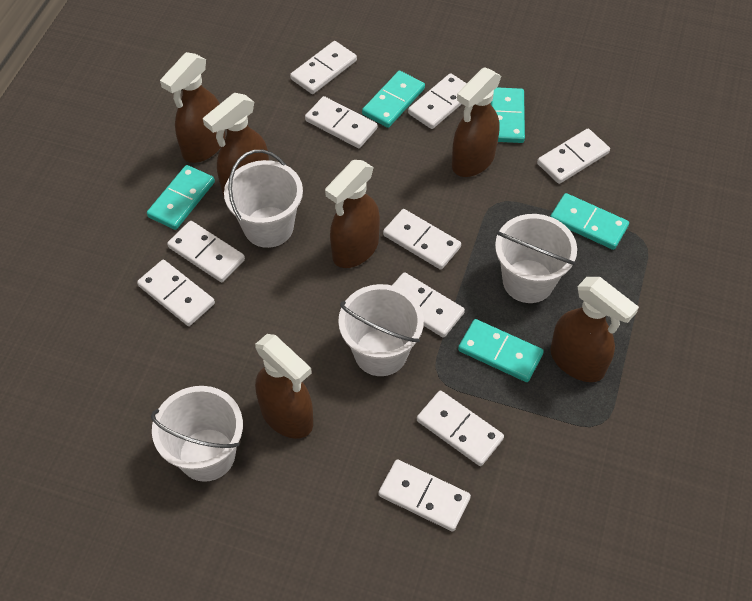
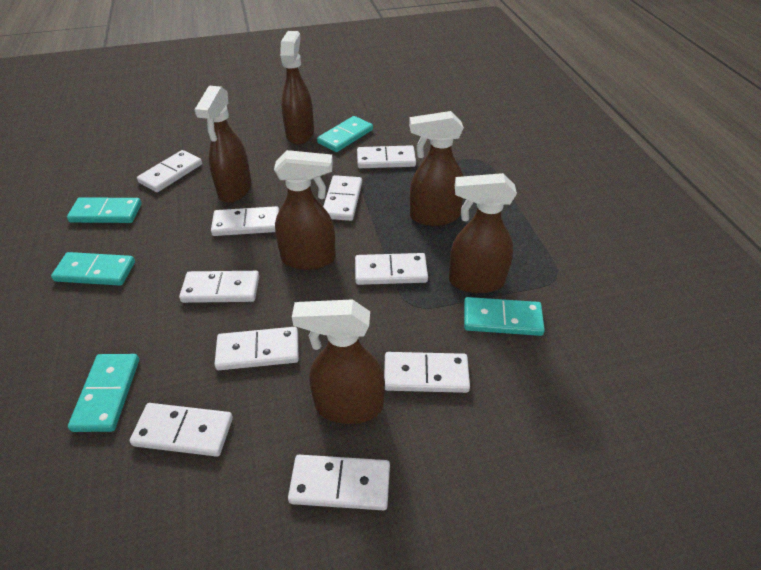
white bucket: [151,386,243,482] [224,150,303,248] [338,284,424,376] [495,214,577,303] = 4 -> none = 0

